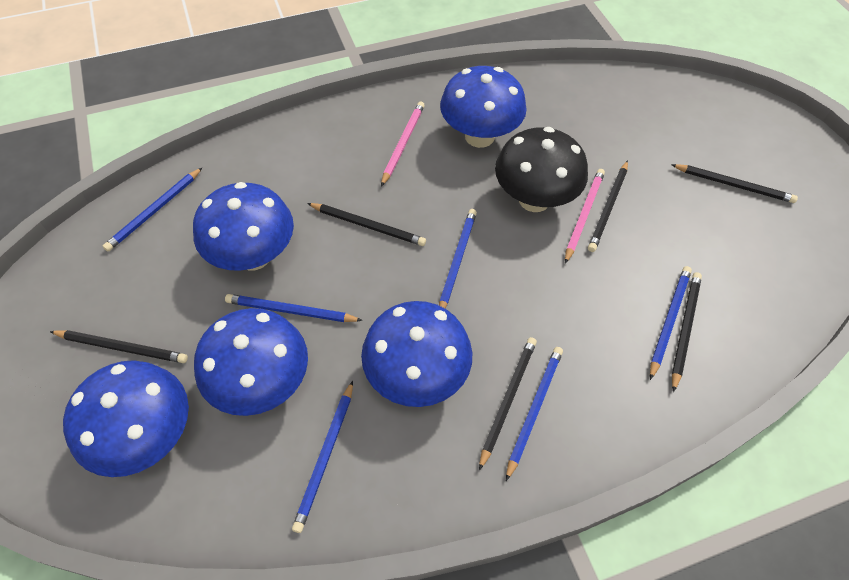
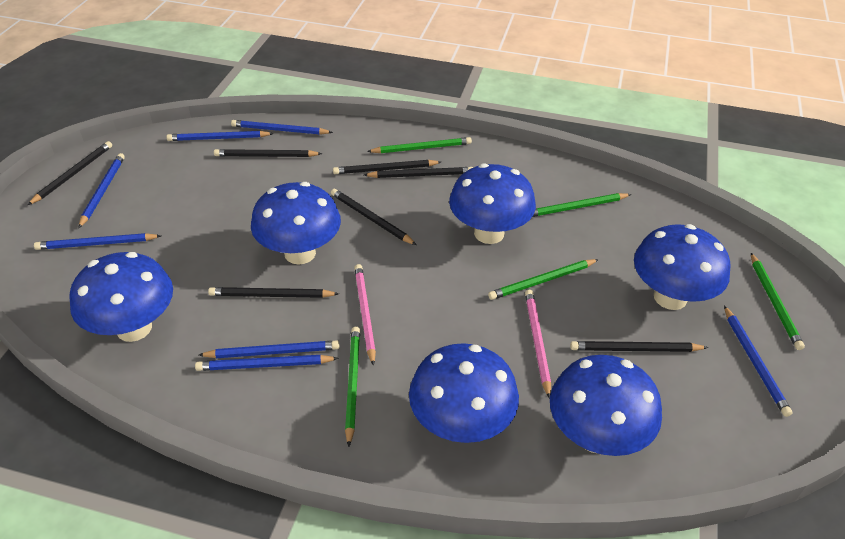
black mushroom: [495,127,588,212] = 1 -> none = 0
black pencil: [50,330,188,363] [307,203,426,246] [479,337,537,470] [588,160,628,252] [671,164,798,203] [672,272,702,392] = 6 -> [28,141,112,205] [208,287,339,298] [214,149,322,157] [331,189,416,245] [333,160,441,174] [364,167,473,178] [570,341,708,352] = 7
blue mushroom: [63,360,189,477] [193,182,294,271] [194,308,308,416] [361,301,472,407] [440,66,527,148] = 5 -> [69,252,173,342] [251,182,341,265] [409,343,519,443] [449,163,536,244] [550,355,662,456] [634,224,730,310] = 6
blue pencil: [103,168,202,251] [225,294,363,322] [292,381,353,533] [439,209,477,308] [506,347,563,481] [650,266,692,380] = 6 -> [34,233,161,250] [79,153,125,228] [166,131,274,141] [195,355,339,371] [199,340,339,358] [231,120,333,135] [724,306,793,417] = 7
green pencil: none = 0 -> [345,326,360,447] [367,137,472,153] [488,259,599,300] [532,193,631,217] [751,253,805,350] = 5

